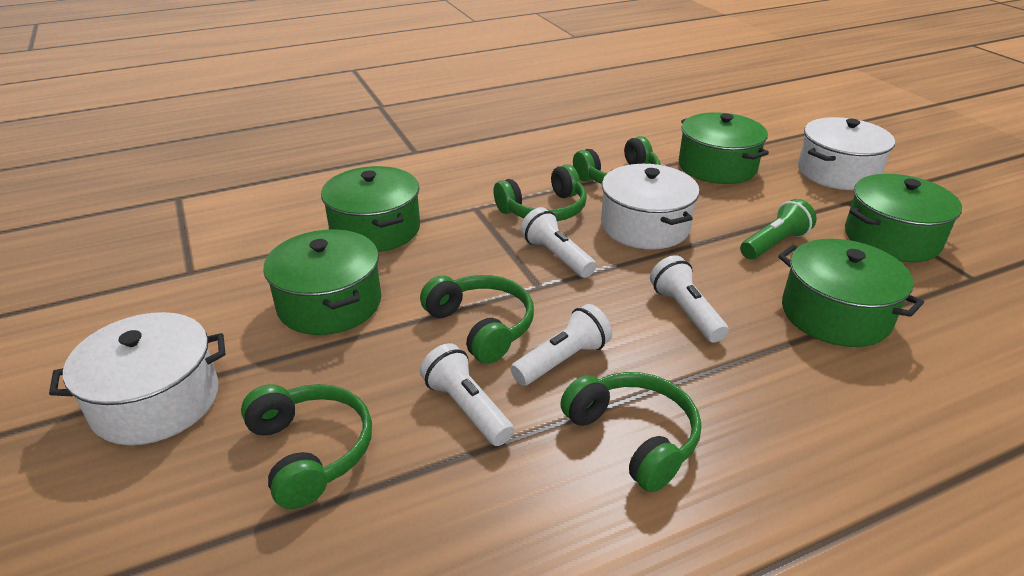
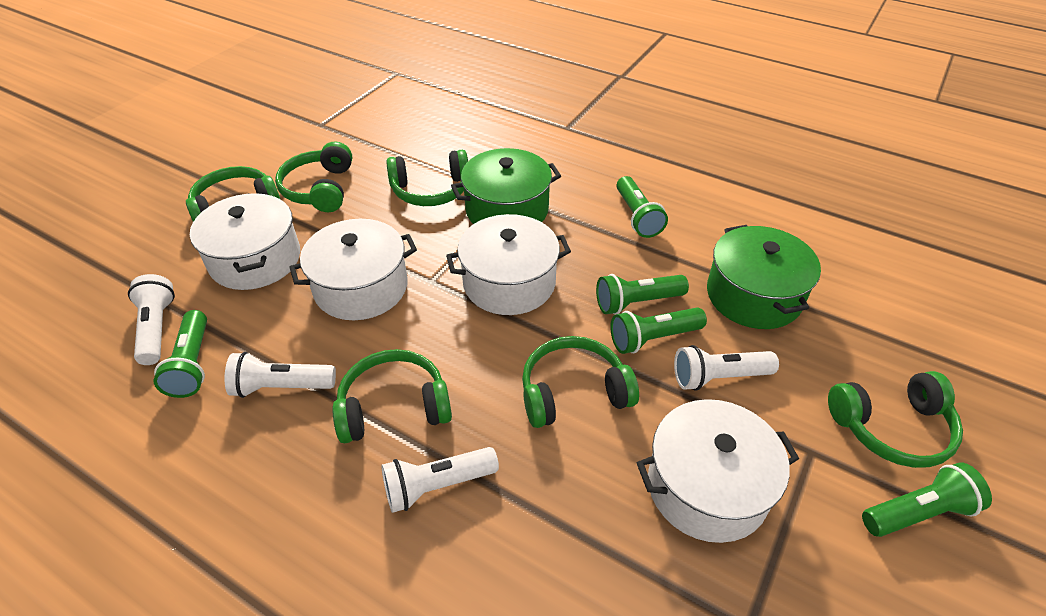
green flashlight: [740,199,817,259] = 1 -> [154,310,207,398] [596,274,689,315] [610,307,707,354] [616,176,668,238] [862,462,992,537] = 5
green headphones: [241,384,372,509] [420,275,534,364] [493,164,587,221] [560,372,701,492] [573,136,660,184] = 5 -> [186,166,281,222] [275,141,352,212] [332,349,452,443] [386,150,468,206] [522,336,639,428] [828,371,963,468] = 6
green pot: [263,229,381,335] [321,166,420,252] [679,112,769,184] [778,239,924,347] [845,174,962,262] = 5 -> [451,148,561,224] [707,225,821,329] = 2
white pot: [49,312,226,445] [601,164,700,249] [798,117,895,190] = 3 -> [190,193,300,290] [289,219,417,320] [446,214,571,315] [637,399,799,543] = 4

